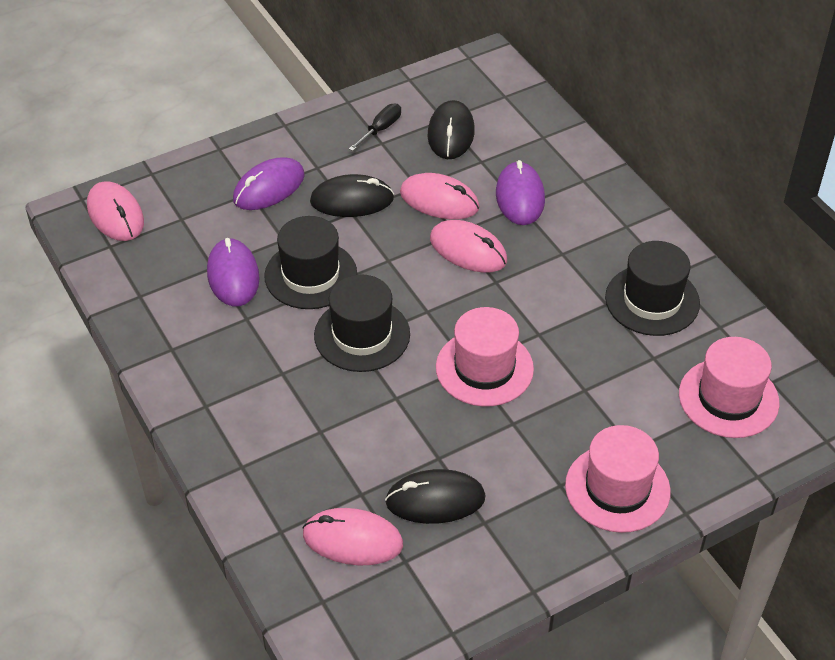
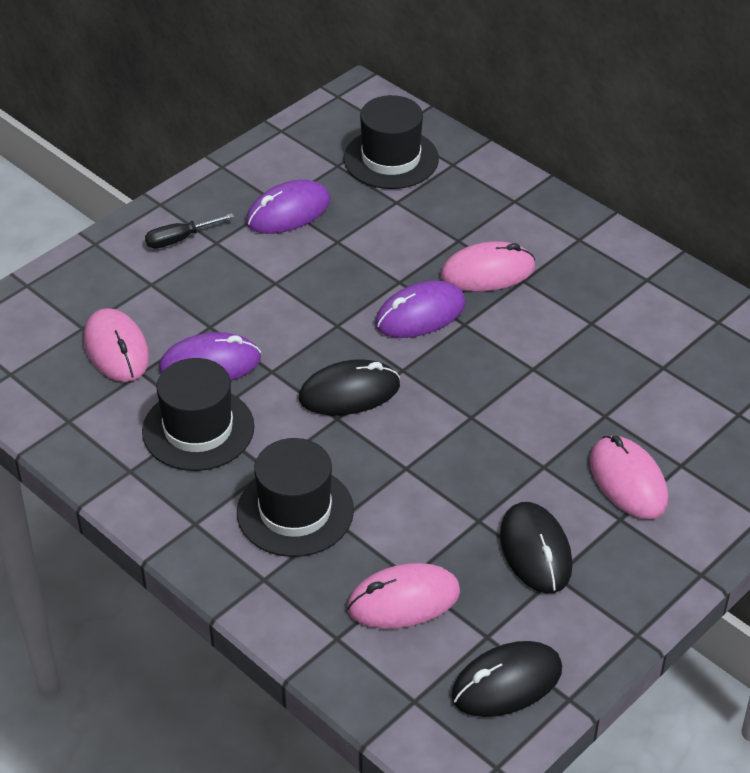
pink hat: [436,307,534,407] [565,425,671,533] [679,337,780,438] = 3 -> none = 0

